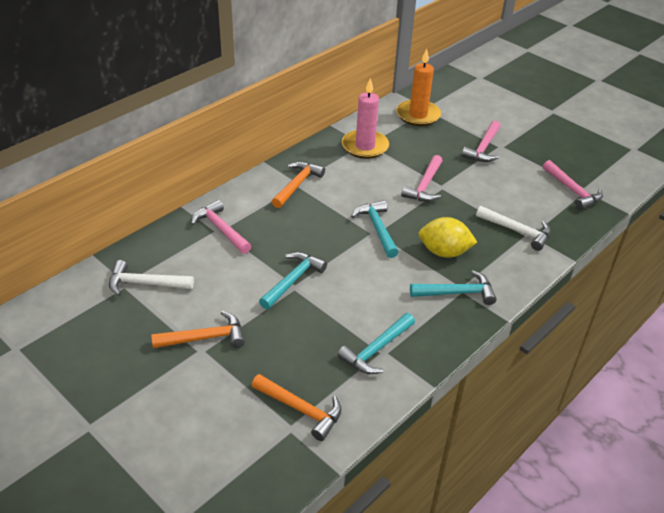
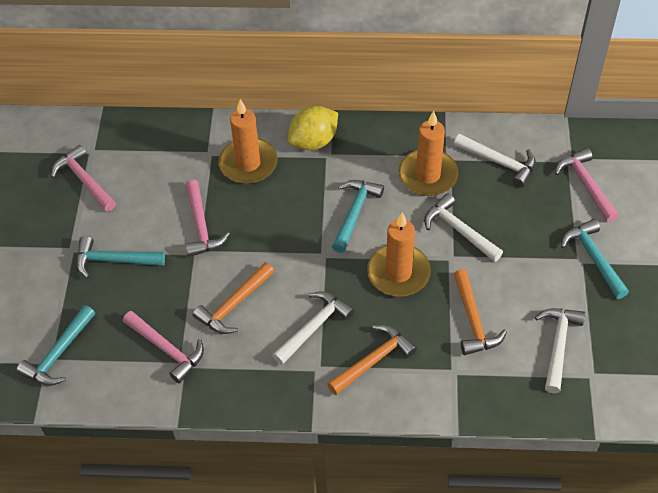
orange candle: [396,49,441,126] = 1 -> [219,99,278,184] [367,212,431,297] [398,111,458,196] = 3
pink candle: [342,78,389,159] = 1 -> none = 0
white hammer: [109,260,194,296] [476,206,551,251] = 2 -> [272,291,355,365] [424,193,503,262] [454,134,536,188] [535,308,585,393] = 4

